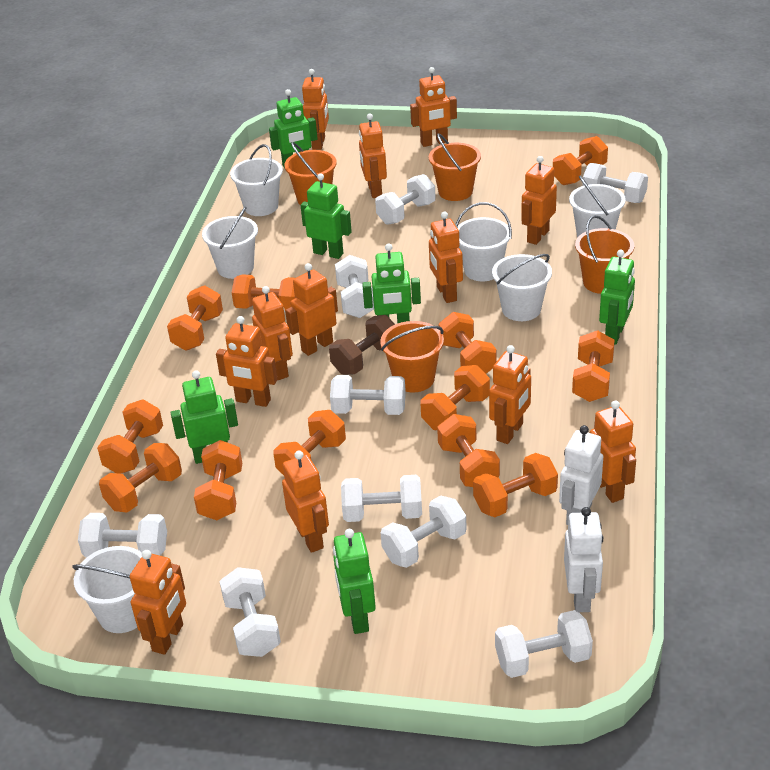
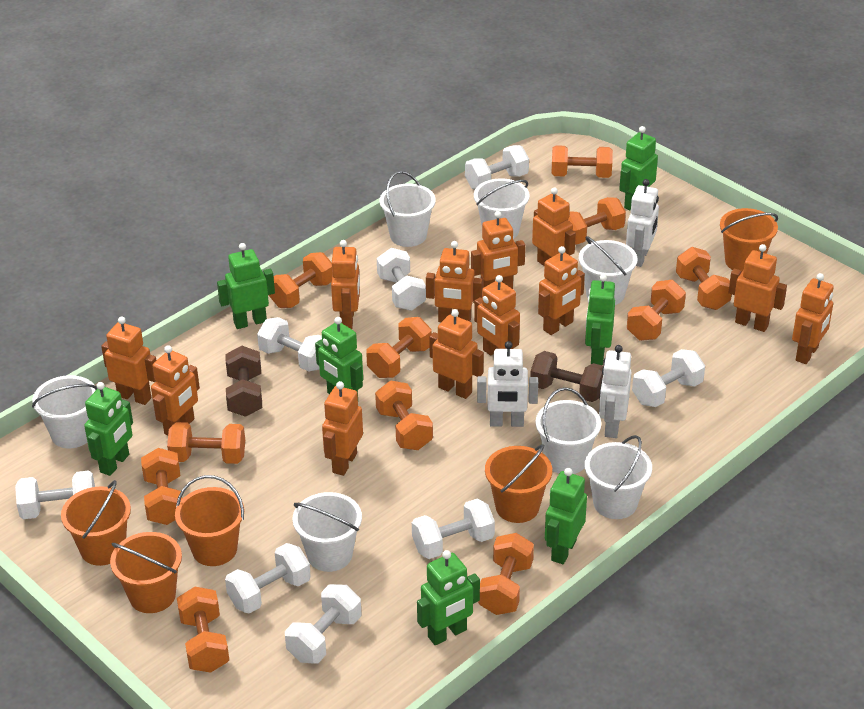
brown dumbbell: [329,315,395,375] = 1 -> [226,346,262,417] [530,351,604,402] = 2
green robot: [170,370,238,464] [269,89,318,169] [300,174,352,259] [333,529,376,634] [362,243,421,324] [599,250,635,345] = 6 -> [84,382,133,476] [217,243,275,329] [315,317,363,394] [417,550,480,645] [545,468,587,564] [585,274,615,365] [619,126,658,211] = 7
orange bucket: [284,142,337,205] [380,321,444,393] [429,133,481,201] [575,215,634,294] = 4 -> [61,480,131,566] [110,532,182,613] [175,475,244,566] [485,444,552,523] [720,208,778,273] = 5
orange dumbbell: [97,400,163,474] [99,443,182,513] [167,285,223,351] [194,440,242,520] [232,274,297,310] [273,410,346,475] [421,365,490,430] [437,414,500,487] [438,312,496,374] [473,453,558,517] [553,136,608,185] [572,330,615,402] = 12 -> [141,448,182,525] [167,422,245,464] [177,587,229,672] [269,252,332,308] [366,317,432,378] [375,381,433,450] [478,533,534,615] [552,145,613,178] [568,197,626,245] [627,280,686,341] [676,247,732,310] = 11
white bucket: [72,546,142,633] [202,206,258,279] [230,144,283,216] [456,202,512,281] [492,254,552,321] [569,176,626,238] = 6 -> [32,375,98,449] [292,492,362,572] [380,171,436,247] [474,178,530,239] [536,387,601,474] [579,236,638,305] [585,435,652,519] = 7
white dumbbell: [78,513,167,557] [219,567,281,657] [330,375,406,415] [335,255,374,318] [341,475,422,522] [375,174,436,225] [381,495,467,568] [495,610,593,678] [582,163,648,203] = 9 -> [15,470,95,519] [225,543,311,614] [257,317,322,371] [285,584,362,664] [377,248,426,311] [412,499,495,559] [465,145,529,190] [632,349,705,407] = 8
white robot: [559,425,603,525] [564,507,603,612] = 2 -> [477,341,538,427] [599,345,631,438] [626,179,659,267] = 3

